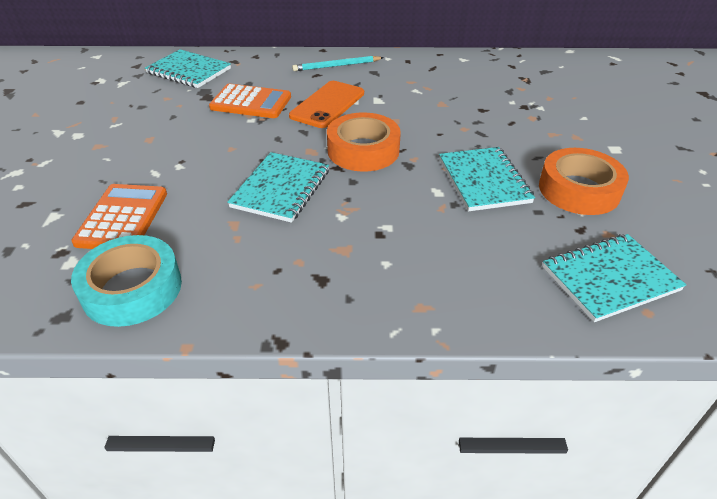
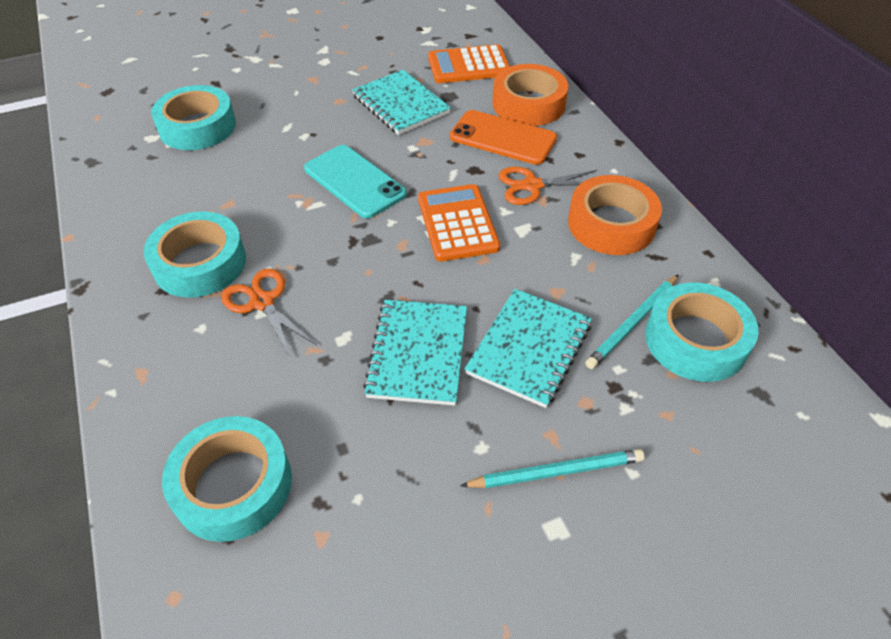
orange scissors: none = 0 -> [221,268,317,357] [499,167,597,205] = 2
turquoise notebook: [145,49,231,88] [227,152,329,223] [439,147,535,211] [543,234,686,322] = 4 -> [352,70,451,135] [363,300,467,406] [465,289,592,408] = 3
turquoise pencil: [292,56,384,71] = 1 -> [460,449,645,488] [585,275,678,369] = 2
turquoise phone: none = 0 -> [304,145,407,219] = 1
turquoise tape: [71,235,182,327] = 1 -> [144,211,246,298] [151,85,236,150] [162,416,292,542] [645,282,759,382] = 4

